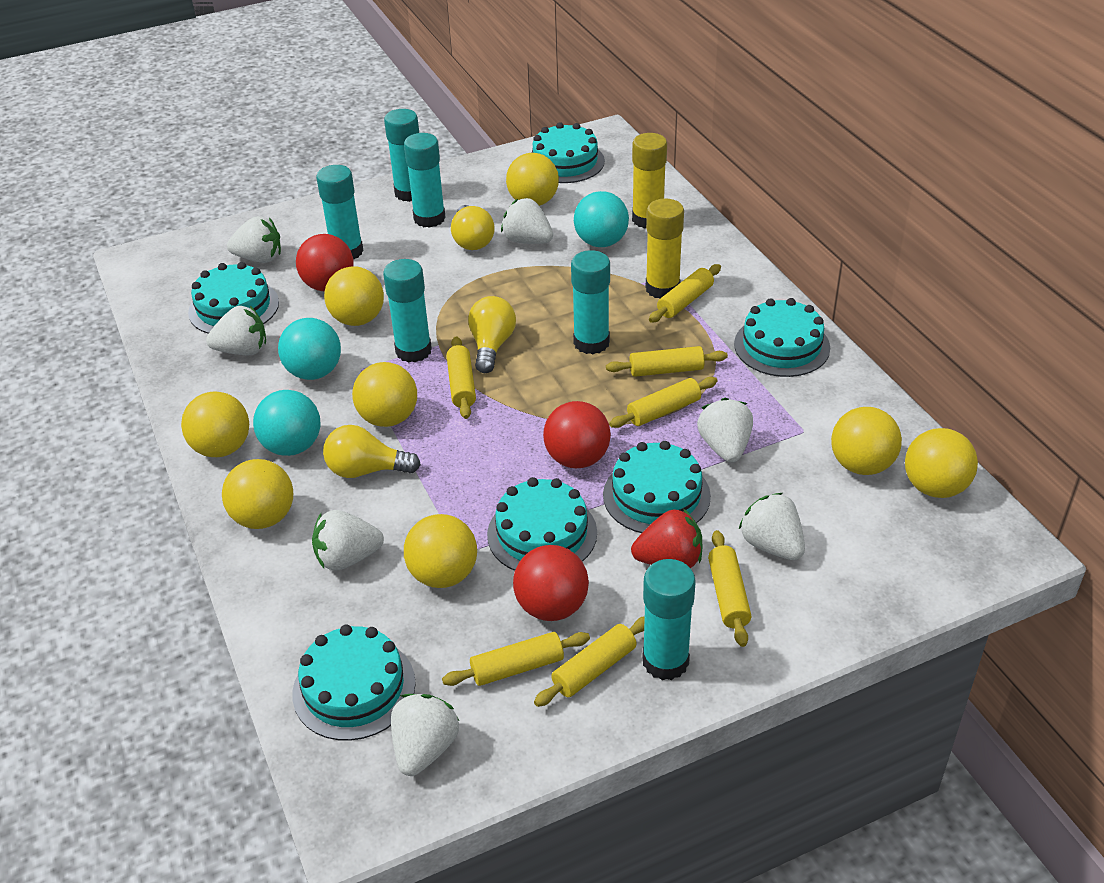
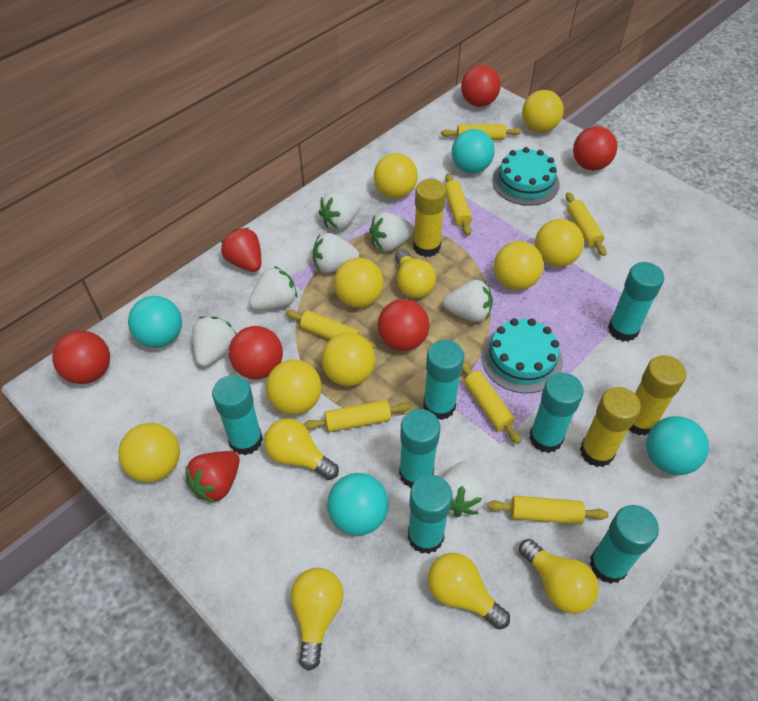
red ball: [296,234,353,291] [513,545,589,621] [543,401,611,468] = 3 -> [52,330,110,384] [229,326,283,379] [377,299,430,351] [461,65,501,107] [573,126,617,170] = 5
red strawberry: [631,508,702,568] = 1 -> [185,451,240,503] [221,227,261,272] = 2
turquoise ball: [253,390,320,456] [278,318,341,380] [574,191,629,247] = 3 -> [128,296,182,348] [327,473,389,536] [452,129,495,174] [646,416,709,475] = 4
turquoise cake: [188,262,279,334] [292,624,416,741] [487,477,597,571] [531,122,605,183] [603,441,711,533] [734,298,830,377] = 6 -> [481,318,563,393] [492,147,560,206] = 2
turquoise glue stick: [316,165,364,260] [383,259,432,363] [384,109,419,202] [404,133,446,228] [571,250,610,354] [643,559,696,680] = 6 -> [212,375,263,455] [399,409,441,488] [408,475,452,554] [423,340,464,420] [529,373,584,453] [590,505,659,584] [608,262,664,342] = 7
yellow glue stick: [632,133,667,228] [646,198,684,299] = 2 -> [413,179,446,257] [580,387,641,467] [629,355,686,435] = 3
yellow light bulb: [323,425,421,478] [451,205,495,250] [468,296,516,373] = 3 -> [264,418,339,480] [291,568,343,671] [395,249,436,298] [428,553,510,630] [519,539,599,614] = 5

